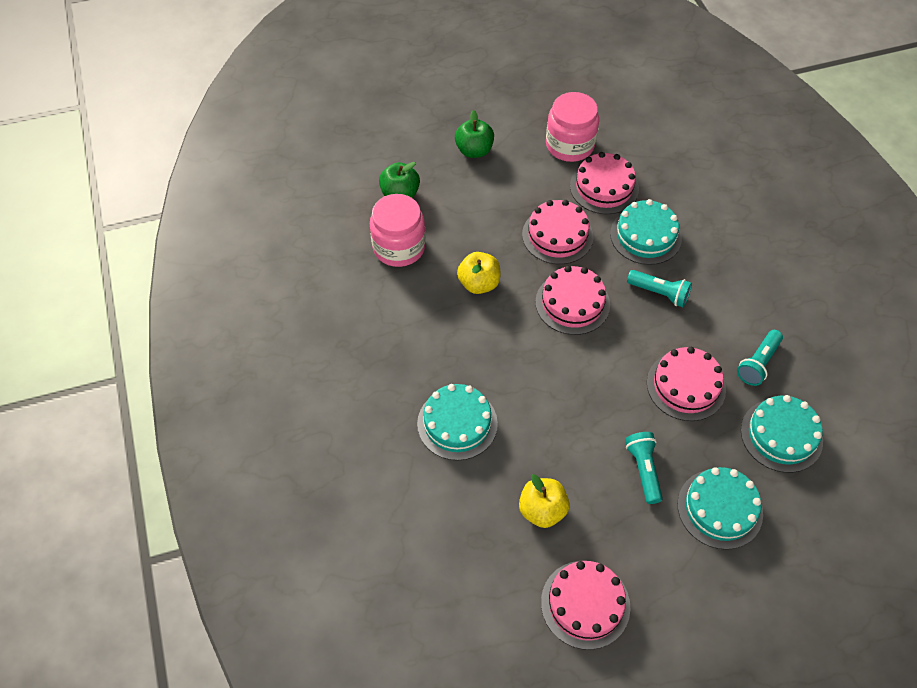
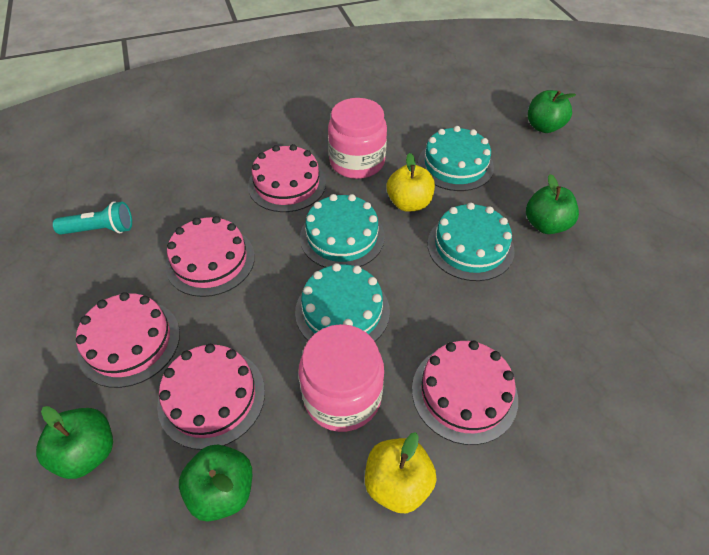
green apple: [379,162,420,198] [455,110,494,158] = 2 -> [36,406,113,479] [179,445,252,521] [526,174,579,234] [528,90,576,133] = 4
turquoise flashlight: [625,432,663,504] [627,270,692,307] [737,330,783,386] = 3 -> [53,202,132,235] = 1

